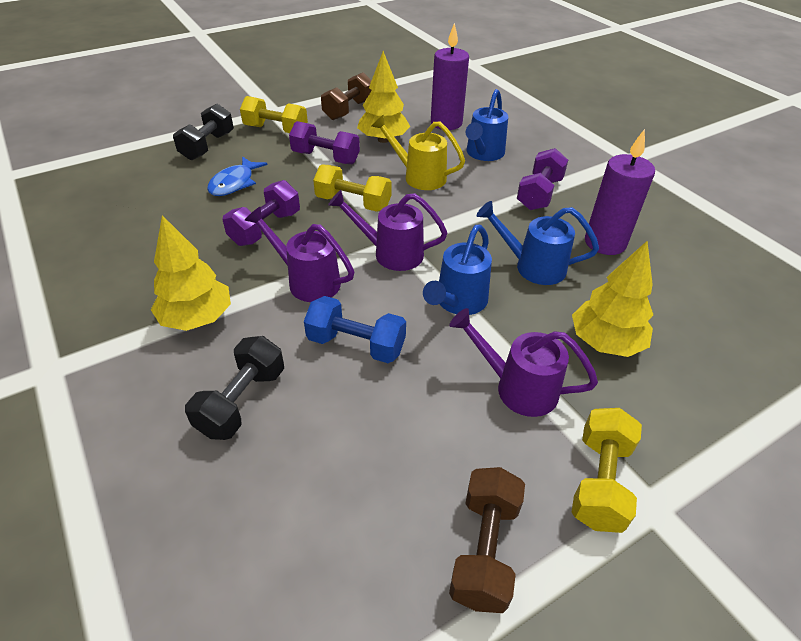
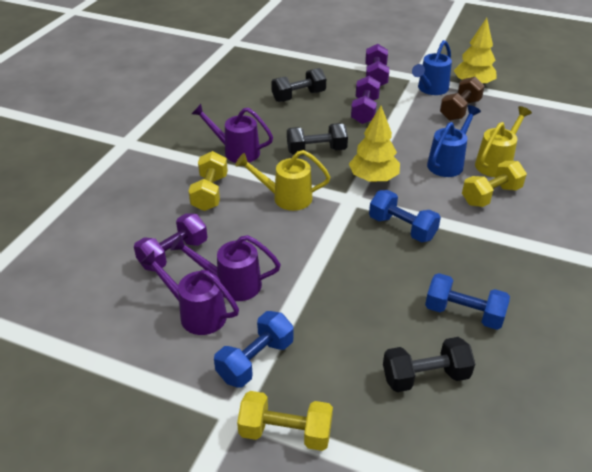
black dumbbell: [173,104,234,160] [185,336,284,440] = 2 -> [271,68,326,102] [287,123,348,155] [383,337,475,392] = 3
blue dumbbell: [304,296,406,363] = 1 -> [214,311,294,388] [369,190,441,243] [425,273,510,330] = 3
blue fish: [207,156,268,196] = 1 -> none = 0
blue watering can: [423,225,492,315] [466,89,508,161] [477,201,599,285] = 3 -> [412,40,452,95] [427,105,481,177] = 2
brown dumbbell: [321,72,372,120] [449,467,525,613] = 2 -> [440,77,485,121] = 1
purple candle: [431,23,469,130] [585,129,655,255] = 2 -> none = 0
yellow tree: [151,215,231,331] [357,51,410,143] [572,241,653,357] = 3 -> [349,106,400,182] [454,18,497,83] = 2
yellow watering can: [372,114,465,190] = 1 -> [235,150,331,211] [475,106,532,177] = 2

